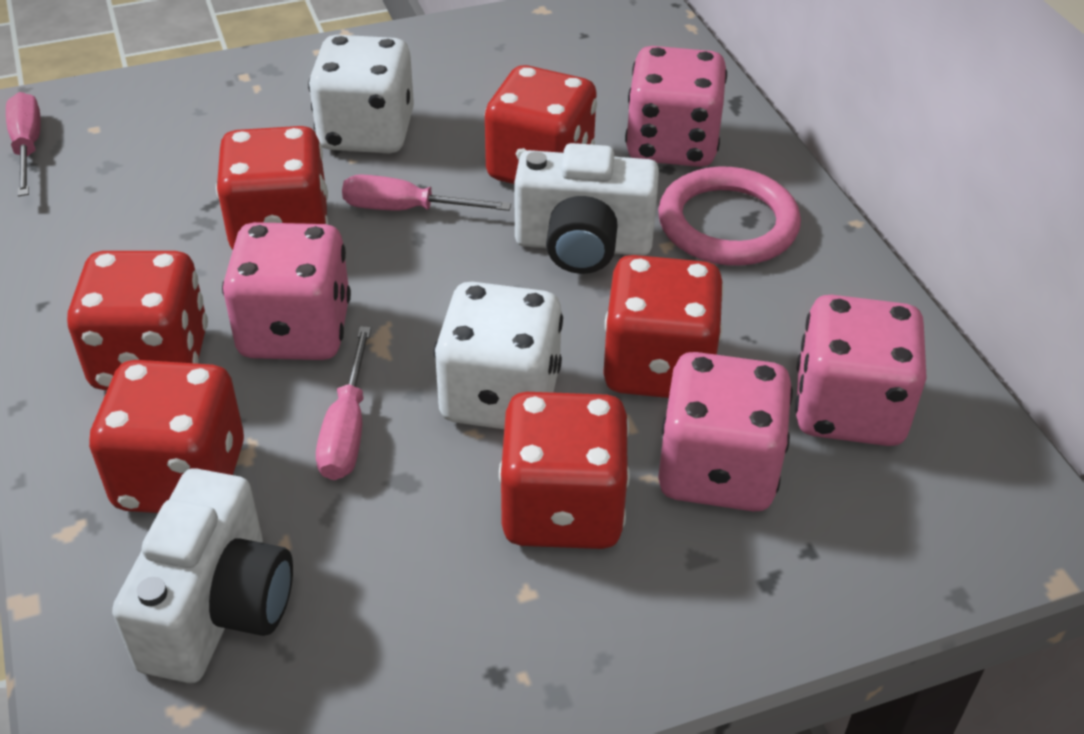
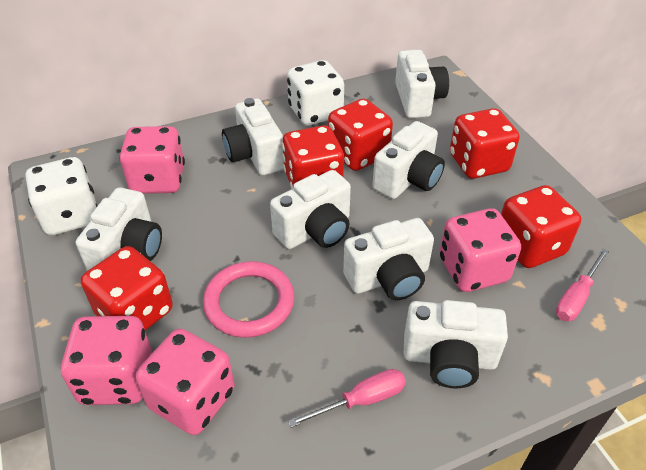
pink screwdriver: [6,92,41,196] [316,326,371,480] [342,174,511,211] = 3 -> [288,369,406,428] [556,249,609,321] = 2
red dice: [67,251,208,390] [89,360,244,513] [216,126,329,250] [485,65,597,184] [499,392,630,549] [603,255,724,398] = 6 -> [81,246,173,330] [282,125,344,189] [328,99,393,171] [450,108,520,179] [501,185,581,268] = 5
white camera: [112,468,293,683] [515,143,659,274] = 2 -> [76,187,162,271] [222,98,284,176] [270,170,351,249] [343,218,434,300] [372,121,445,199] [395,50,449,118] [403,300,508,389] = 7

